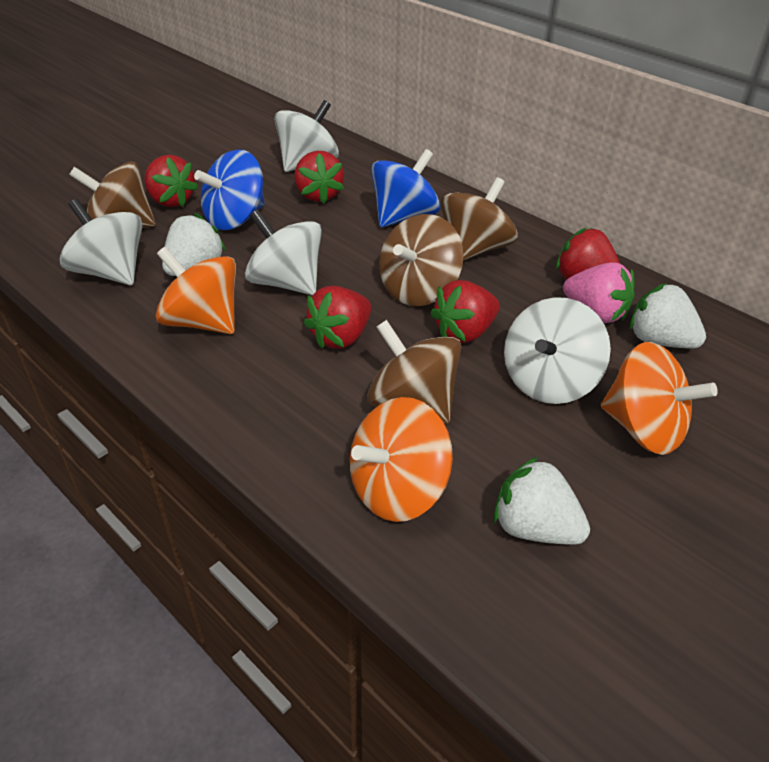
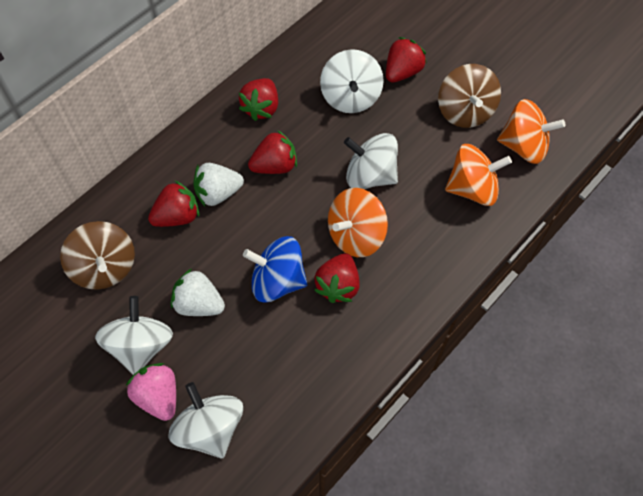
blue spinning top: [194,150,265,230] [371,149,440,227] = 2 -> [243,236,308,303] = 1
brown spinning top: [69,162,156,228] [367,320,461,423] [379,214,464,306] [440,177,518,261] = 4 -> [60,221,135,290] [438,64,501,128] = 2
white strawberry: [162,213,226,276] [494,456,590,545] [630,283,706,348] = 3 -> [171,268,225,316] [193,163,244,206] = 2

